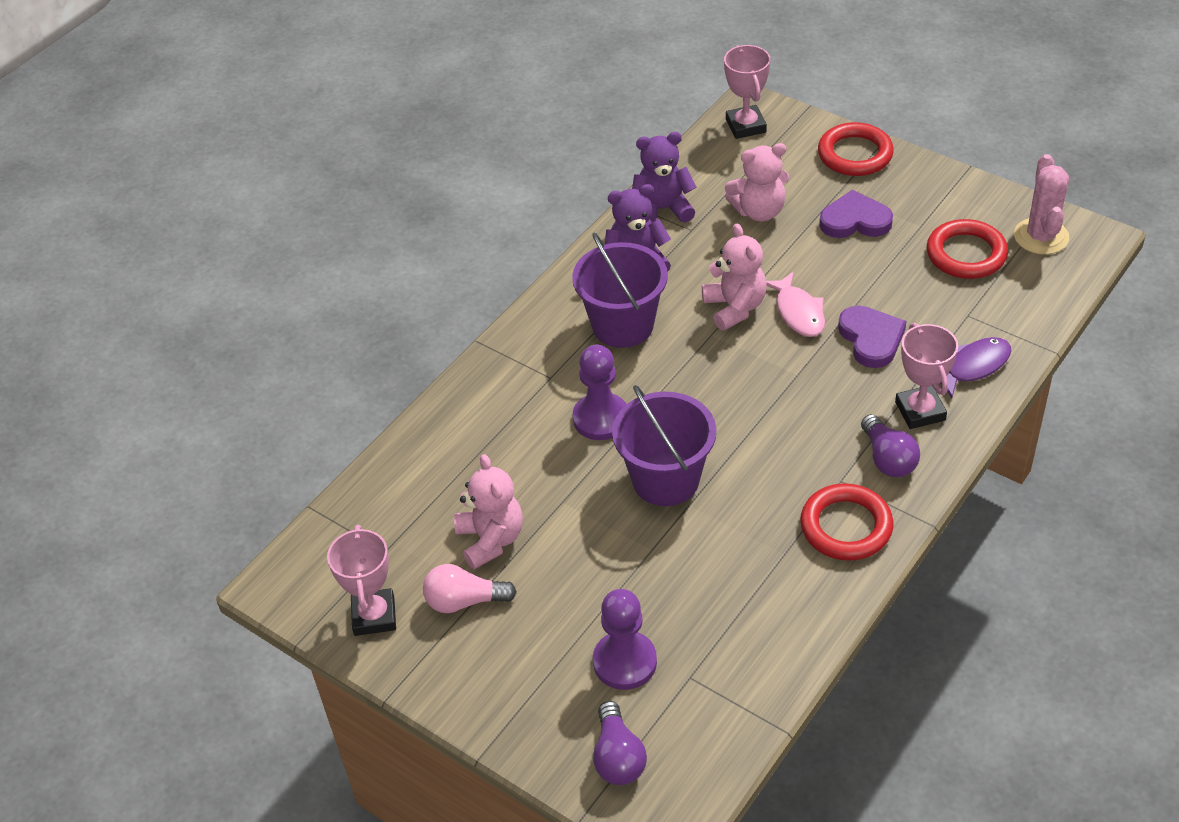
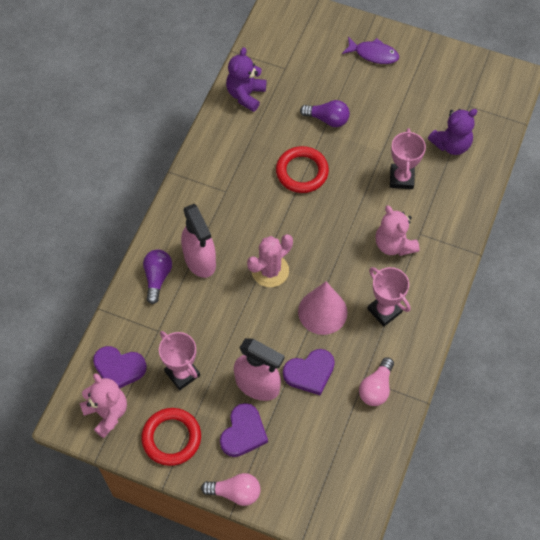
pink cone: none = 0 -> [298,282,347,335] = 1
pink fish: [766,272,825,337] = 1 -> none = 0
pink light bulb: [423,564,517,613] = 1 -> [201,473,261,506] [359,357,394,406] = 2
pink spray bottle: none = 0 -> [181,204,216,278] [234,338,285,401] = 2
pink teddy bear: [454,454,523,569] [702,224,766,331] [725,143,789,221] = 3 -> [80,373,127,438] [375,205,419,256] = 2
purple bucket: [572,232,668,348] [612,385,716,506] = 2 -> none = 0
purple heart: [819,189,893,238] [838,306,906,368] = 2 -> [93,346,147,389] [220,403,268,457] [283,349,335,396] = 3
purple pawn: [573,345,626,440] [593,589,657,690] = 2 -> none = 0
red ring: [800,483,894,561] [818,122,894,176] [927,219,1008,279] = 3 -> [141,408,201,466] [276,146,329,193] = 2

